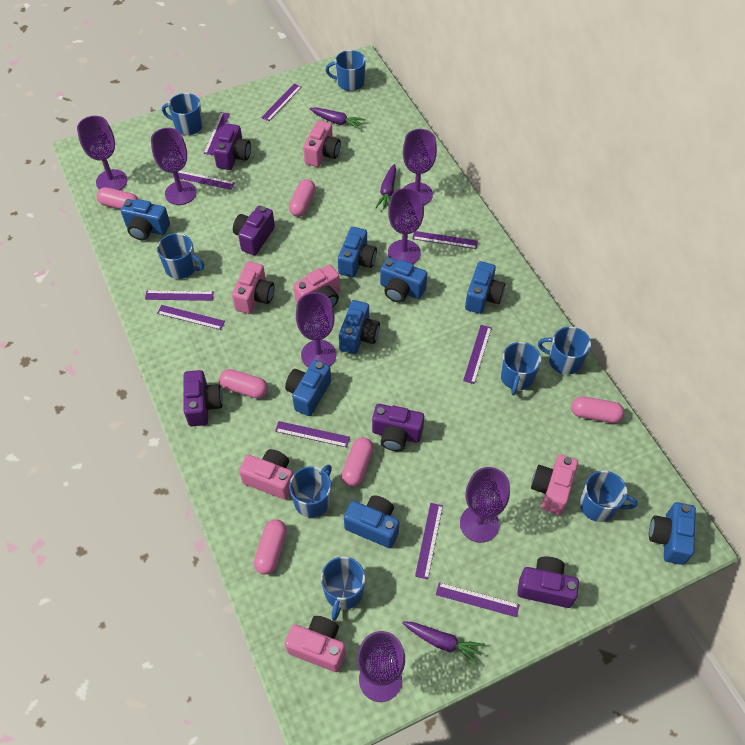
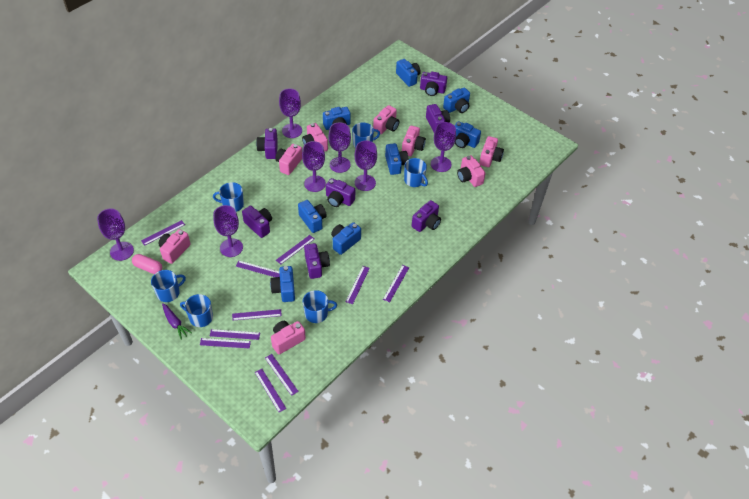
blue mug: [157,233,204,279] [162,93,203,135] [289,465,332,518] [321,557,365,620] [325,50,366,91] [500,342,541,395] [538,327,591,375] [580,471,637,522] = 8 -> [151,270,186,302] [180,294,213,327] [213,182,244,212] [303,290,337,323] [352,122,380,148] [404,158,428,187] = 6
pink camera: [232,262,274,314] [239,449,293,500] [285,616,346,672] [293,265,340,307] [303,121,341,167] [531,454,578,515] = 6 -> [159,229,191,264] [271,321,306,355] [275,144,302,175] [302,123,328,152] [373,105,399,134] [402,126,426,156] [457,155,486,187] [479,136,504,167] = 8
pink capsule: [96,187,138,210] [219,369,268,399] [254,519,287,575] [289,179,316,217] [341,437,374,487] [571,396,624,423] = 6 -> [132,254,162,274] = 1
purple camera: [183,370,223,426] [213,123,251,170] [233,206,275,255] [372,404,424,451] [517,556,579,608] = 5 -> [242,206,272,238] [256,128,278,159] [304,243,330,279] [326,178,355,207] [412,200,441,232] [420,71,447,96] [426,104,450,132] = 7
purple carrot: [310,107,365,130] [375,164,396,209] [402,621,485,665] = 3 -> [162,303,192,340] = 1

